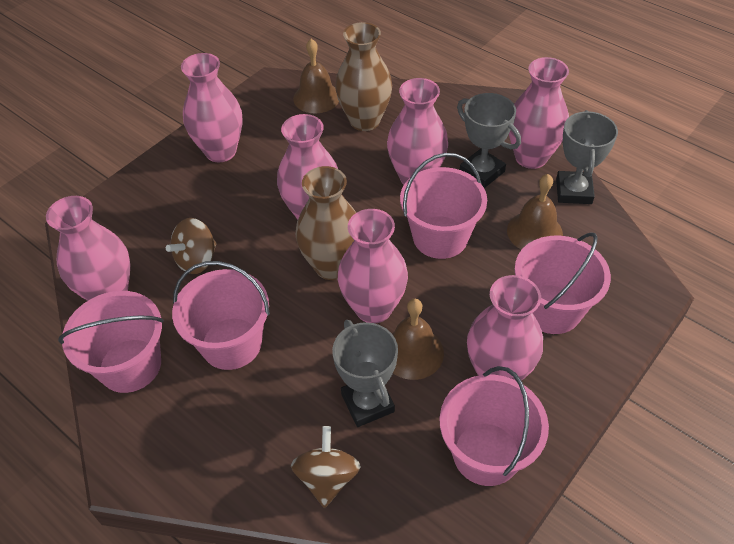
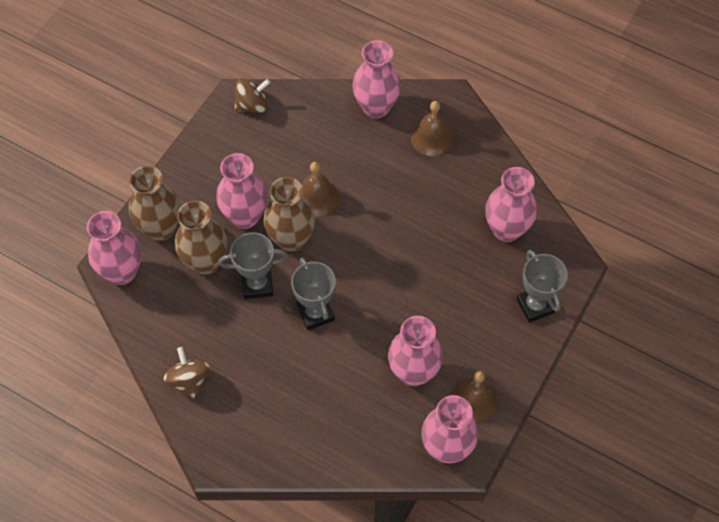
brown vase: [296,166,356,280] [335,22,392,131] = 2 -> [129,166,181,241] [175,201,227,275] [263,177,315,252] = 3
pink bucket: [58,291,164,393] [172,261,270,370] [400,153,487,259] [439,366,549,486] [515,232,611,334] = 5 -> none = 0
pink vase: [46,196,130,301] [181,53,242,162] [277,114,338,220] [338,209,408,324] [387,78,448,185] [467,275,543,381] [509,57,569,169] = 7 -> [87,211,141,285] [216,153,268,229] [352,40,401,119] [388,316,443,386] [421,395,478,463] [485,167,537,242] = 6

